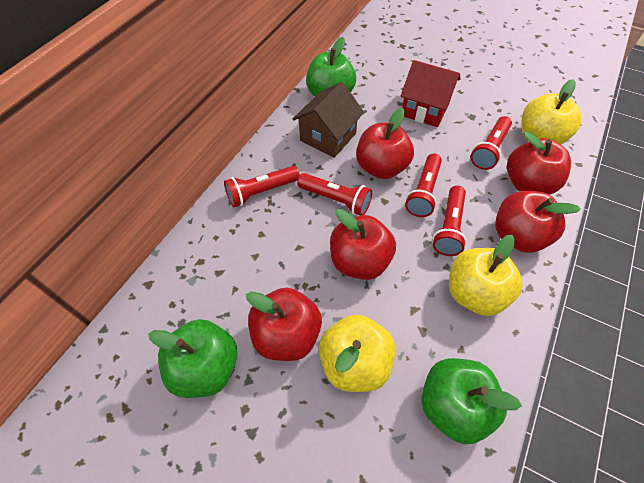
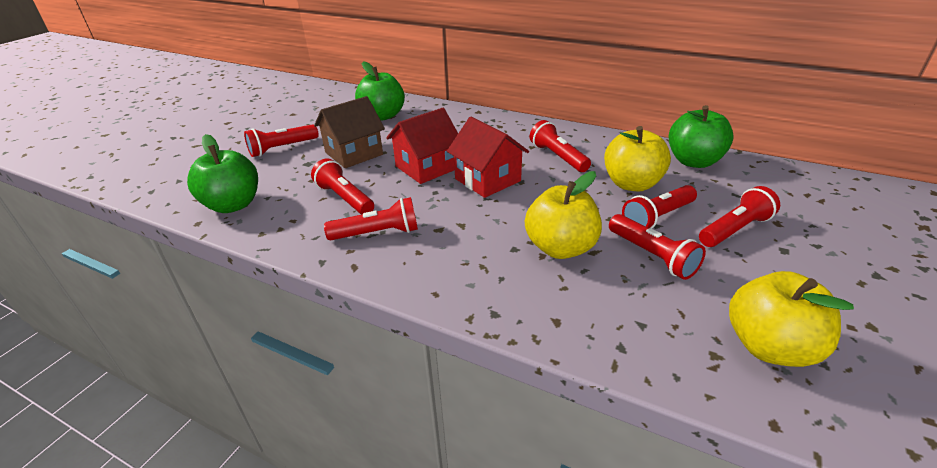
red apple: [246,288,322,361] [330,209,396,280] [356,108,414,179] [495,191,581,253] [507,131,571,195] = 5 -> none = 0
red flashlight: [224,166,300,208] [297,173,372,216] [405,153,442,217] [433,186,467,256] [471,116,512,170] = 5 -> [244,124,319,157] [311,158,374,215] [324,197,418,240] [530,120,591,172] [609,214,706,280] [622,185,697,229] [699,186,780,247] = 7
red house: [401,60,461,127] = 1 -> [386,108,458,184] [447,117,529,198] = 2

